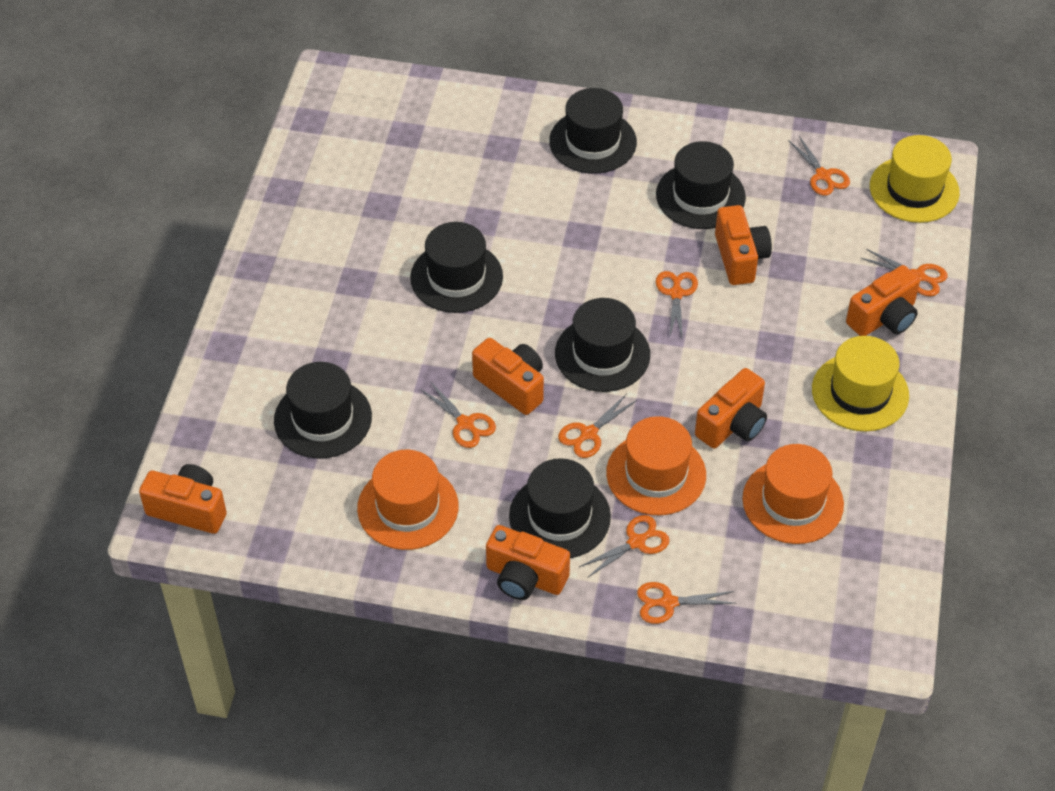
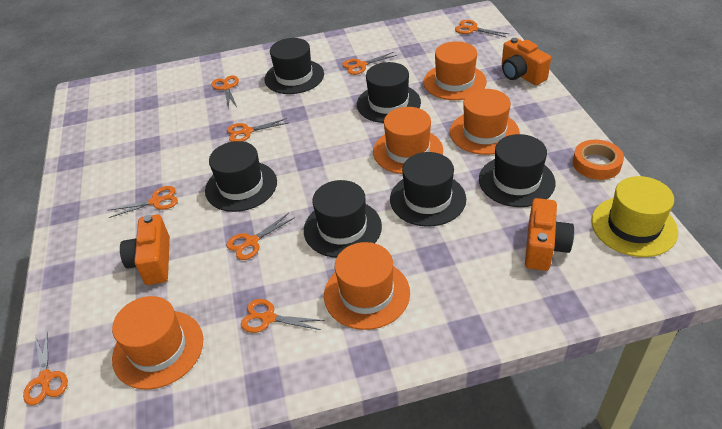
orange camera: [139,464,227,534] [472,338,544,415] [486,525,570,600] [695,368,767,448] [715,205,772,285] [846,265,920,336] = 6 -> [120,214,170,285] [502,38,551,85] [525,198,574,271] = 3
orange hat: [357,450,458,550] [606,416,706,515] [742,444,844,544] = 3 -> [112,296,203,390] [324,242,410,330] [373,107,443,174] [423,41,487,100] [450,89,520,155] = 5
orange scissors: [420,381,496,448] [558,394,637,458] [579,515,670,578] [637,582,736,624] [656,271,698,338] [788,136,850,196] [861,249,947,296] = 7 -> [23,330,68,405] [108,186,178,218] [212,76,239,109] [226,213,295,260] [227,118,288,142] [241,299,325,333] [342,52,397,75] [455,20,509,37] = 8
orange tape: none = 0 -> [573,140,624,180] = 1
yellow hat: [812,336,909,431] [870,135,960,223] = 2 -> [591,176,678,257] = 1

